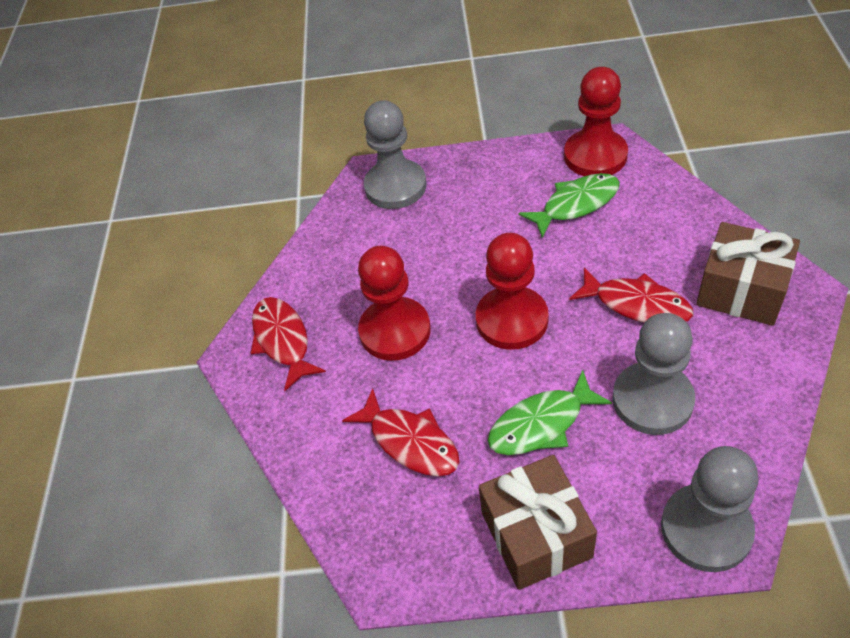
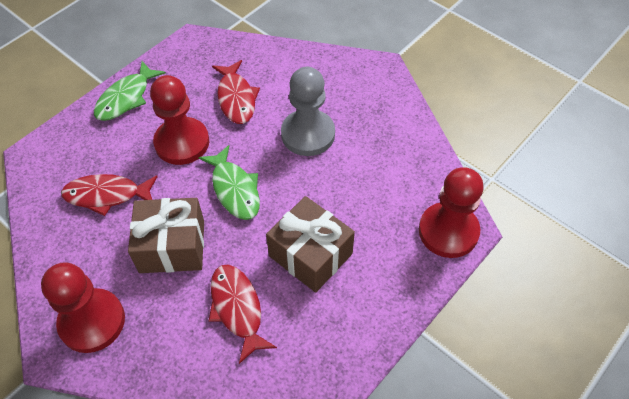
grey pawn: [364,100,427,209] [612,313,695,435] [661,446,759,572] = 3 -> [281,67,335,156] = 1

